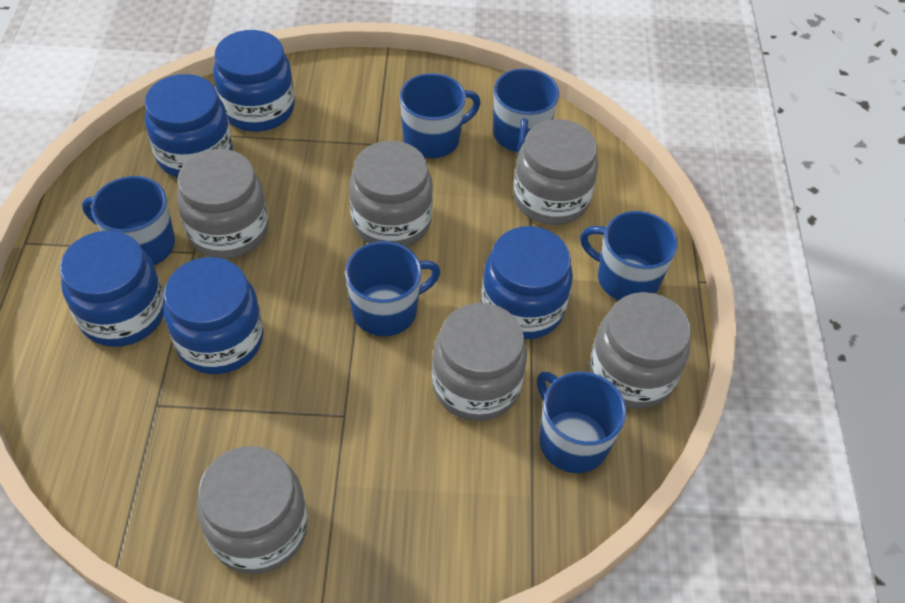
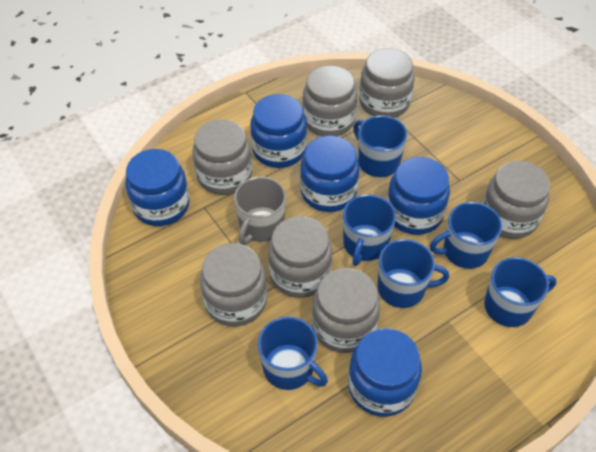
grey jar: [177,149,268,259] [197,446,308,574] [349,141,433,247] [432,303,527,421] [513,119,598,225] [590,292,691,409] = 6 -> [192,119,252,195] [200,243,267,326] [268,216,332,298] [302,65,357,136] [312,268,380,353] [359,48,415,118] [482,161,550,239] = 7
grey mug: none = 0 -> [234,177,286,245] = 1

